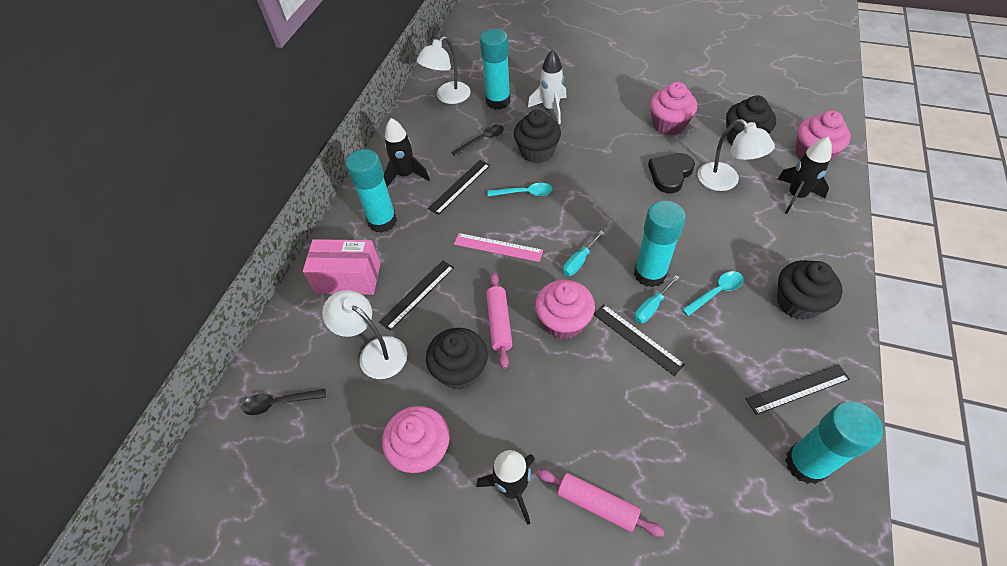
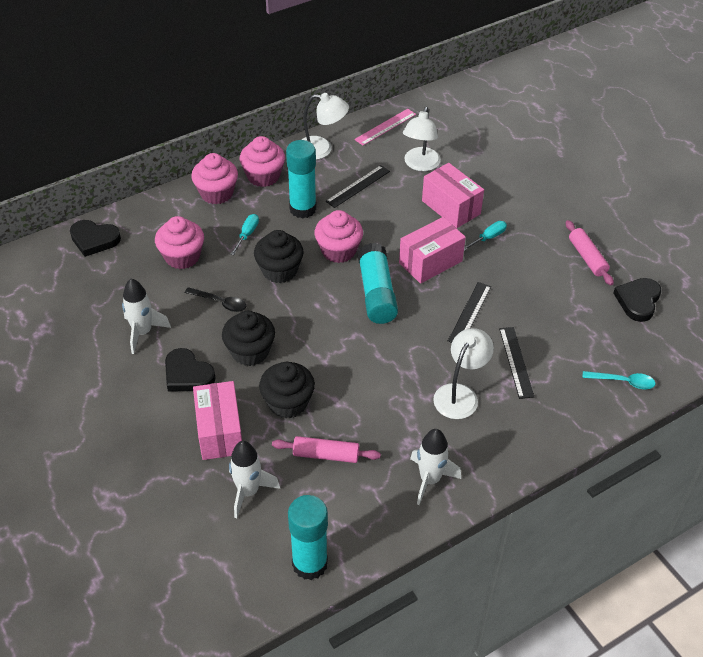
black cupcake: [426,328,488,390] [514,110,561,163] [726,95,776,145] [777,260,843,320] = 4 -> [222,311,275,366] [254,230,304,283] [259,362,315,418] = 3
black heart: [648,153,695,193] = 1 -> [70,220,121,257] [165,348,216,392] [613,278,661,322] = 3
black rocket: [384,118,430,187] [476,450,535,525] [778,137,832,214] = 3 -> none = 0
black ruler: [379,260,454,331] [428,160,490,215] [594,304,685,376] [746,364,850,415] = 4 -> [326,165,390,208] [448,282,491,343] [499,327,534,399] = 3
black spoon: [242,389,326,415] [451,125,504,157] = 2 -> [185,287,246,312] = 1
pink box: [303,239,381,295] = 1 -> [193,381,242,460] [399,217,466,284] [422,163,484,228] = 3
turquoise glue stick: [346,149,397,233] [480,29,510,110] [634,201,686,287] [785,401,883,484] = 4 -> [286,140,317,219] [288,495,328,580] [358,243,398,324] = 3
turquoise spoon: [488,183,553,196] [682,271,744,316] = 2 -> [582,371,656,389] = 1
white rocket: [528,50,567,124] = 1 -> [122,279,171,354] [229,441,280,518] [410,429,461,505] = 3

